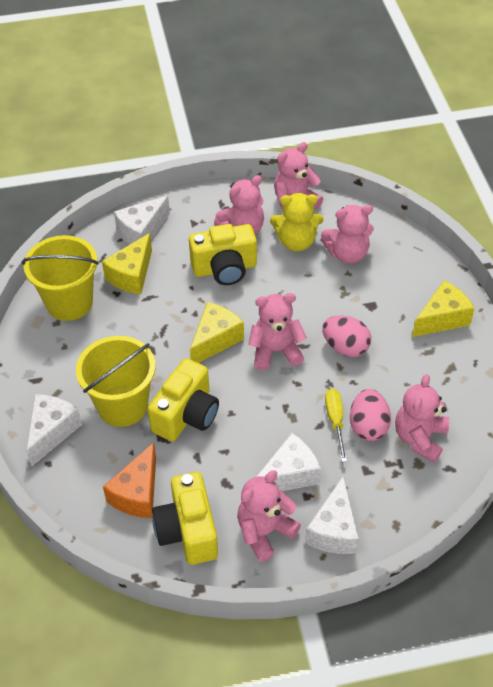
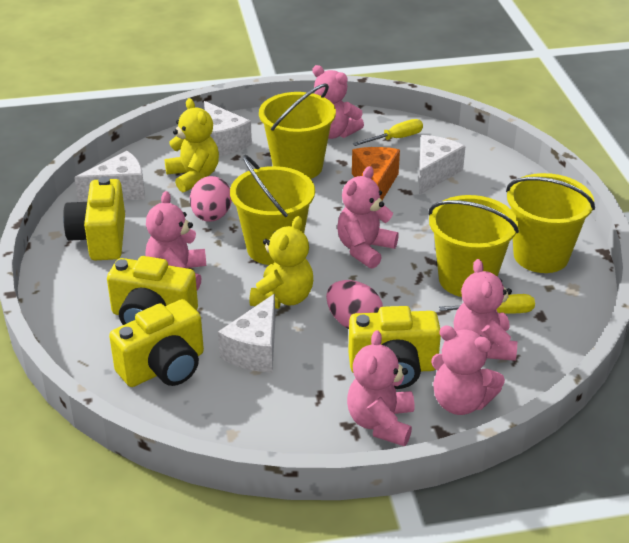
yellow bucket: [22,235,99,321] [76,336,156,427] = 2 -> [230,155,315,265] [259,83,336,179] [429,195,519,297] [506,173,595,273] = 4
yellow camera: [147,358,219,441] [152,472,218,565] [189,224,257,285] = 3 -> [63,177,125,260] [107,256,198,325] [109,299,204,387] [348,306,441,389] = 4
yellow cheese: [102,233,152,294] [190,302,244,363] [412,280,475,337] = 3 -> none = 0
yellow screwdriver: [325,389,347,462] = 1 -> [353,119,423,146] [439,294,535,314] = 2
yellow teddy bear: [270,193,324,252] = 1 -> [165,98,219,192] [249,216,313,309] = 2

